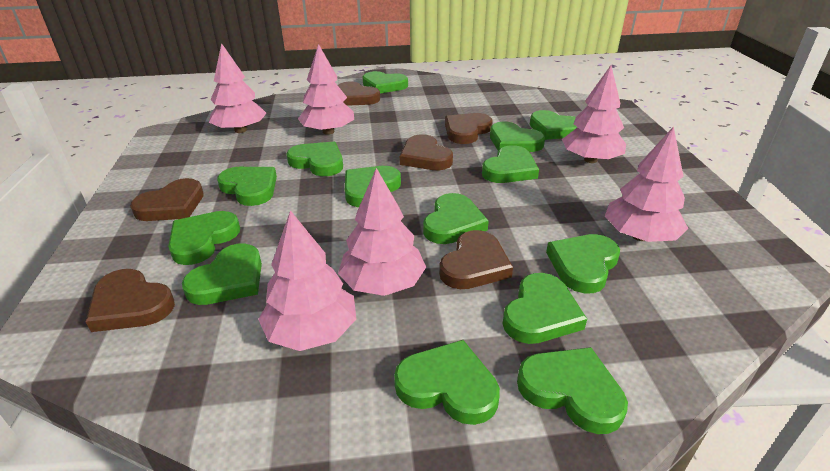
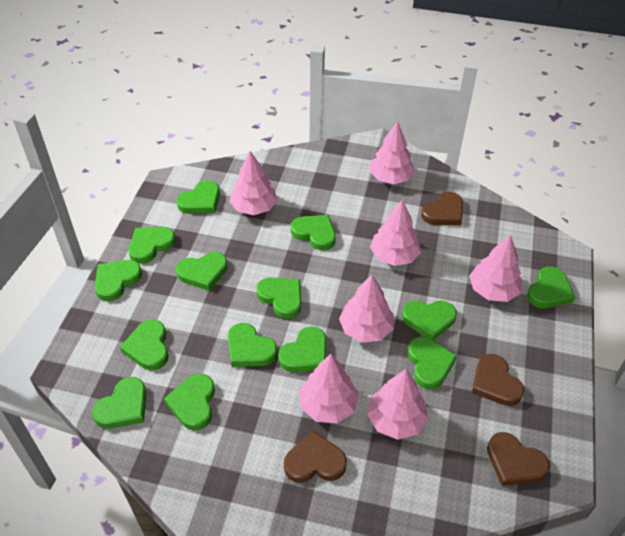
brown heart: [86,269,175,332] [130,178,204,221] [338,82,380,106] [400,134,453,170] [439,230,513,289] [445,113,493,144] = 6 -> [284,431,347,483] [421,192,463,225] [472,354,524,406] [487,432,550,486] = 4
pink tree: [209,43,267,133] [258,210,356,351] [298,44,354,135] [338,168,426,296] [562,65,626,163] [605,126,688,242] = 6 -> [229,151,277,215] [299,354,359,423] [339,275,394,343] [367,369,429,440] [369,121,415,184] [370,200,421,266] [469,235,522,302] = 7

